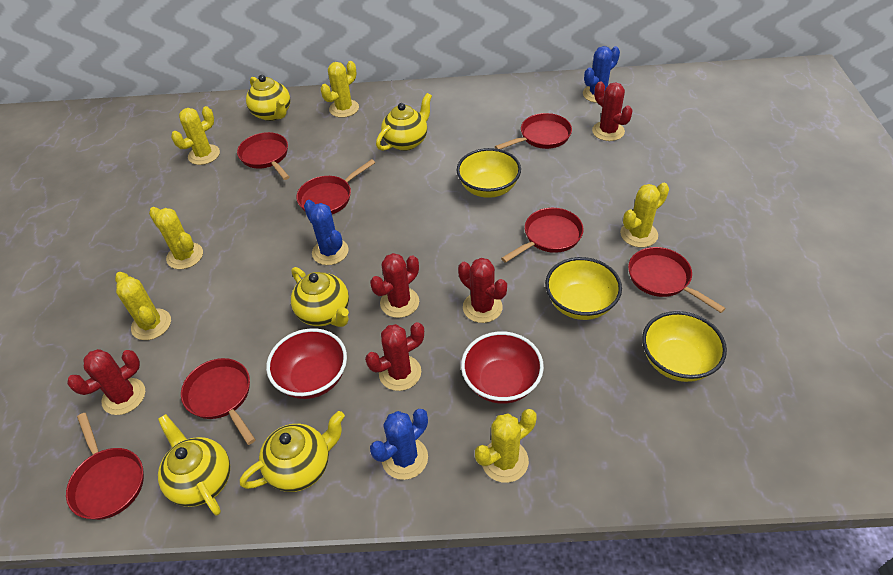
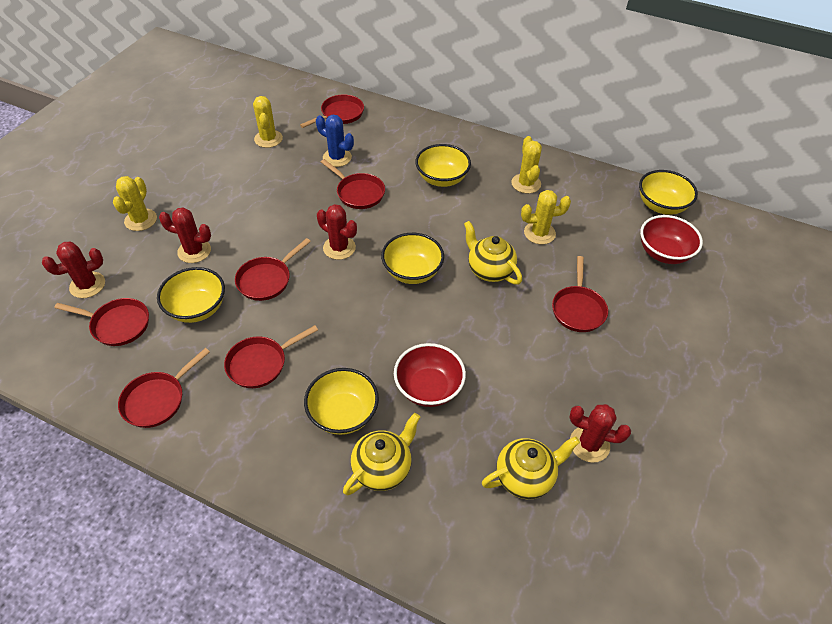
blue cactus: [304,200,349,265] [370,409,428,480] [583,46,620,103] = 3 -> [316,115,354,167] = 1
red cactus: [67,349,145,415] [365,322,424,391] [370,253,419,318] [458,258,507,323] [592,81,633,141] = 5 -> [42,242,105,298] [159,207,211,263] [317,204,357,260] [569,404,631,463] = 4
yellow bowl: [457,148,521,198] [545,257,622,320] [642,311,727,382] = 3 -> [157,267,225,323] [304,368,379,435] [381,233,444,284] [415,144,471,187] [639,170,698,215] = 5
yellow cactus: [115,272,171,340] [149,207,203,269] [171,106,220,165] [320,61,359,118] [475,409,537,483] [620,183,669,248] = 6 -> [113,176,157,231] [253,96,283,148] [511,136,542,194] [521,190,571,244] = 4
yellow teapot: [158,414,230,515] [240,411,345,492] [246,75,291,121] [291,267,349,327] [376,93,432,151] = 5 -> [343,413,420,495] [464,221,522,285] [482,436,580,499] = 3

